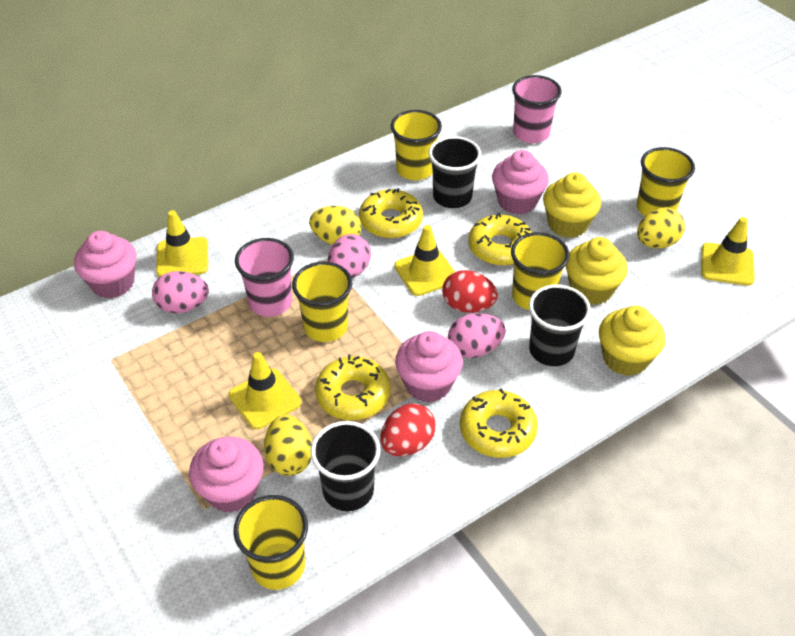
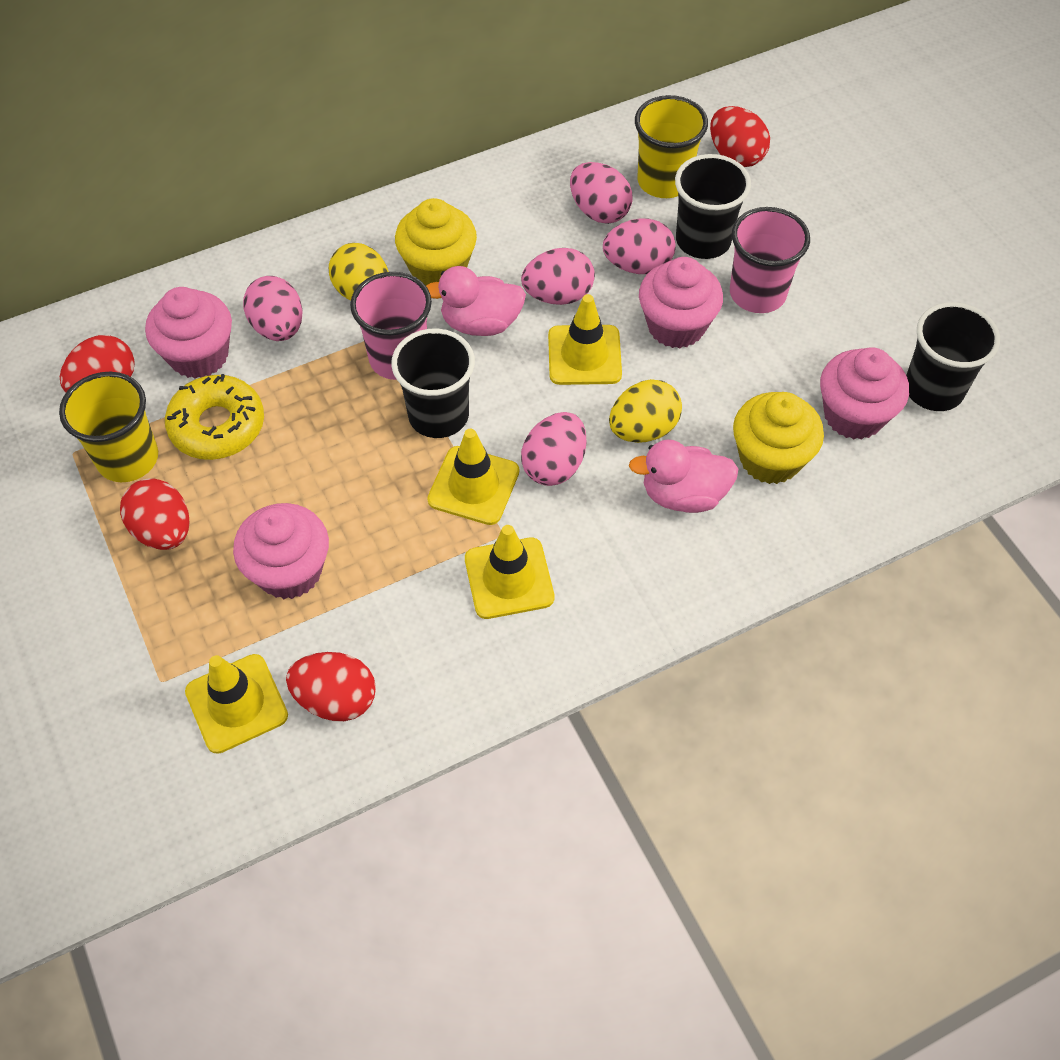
pink duck: none = 0 -> [426,266,526,336] [629,439,738,513] = 2
pink egg: [152,271,209,313] [328,234,371,278] [448,313,506,358] = 3 -> [243,276,303,341] [521,248,595,305] [521,412,586,486] [570,162,632,224] [603,218,676,274] = 5
red egg: [380,403,436,456] [442,270,498,313] = 2 -> [60,335,135,392] [120,478,189,550] [286,652,376,721] [710,106,770,167] = 4
yellow cup: [233,495,308,590] [292,262,352,342] [391,110,442,180] [511,232,570,310] [637,147,695,216] = 5 -> [59,372,158,482] [635,95,708,198] = 2
yellow cupcake: [543,173,601,238] [566,237,628,305] [599,306,666,376] = 3 -> [395,198,477,286] [733,392,824,484] = 2
yellow donut: [315,355,390,420] [359,188,423,238] [460,389,538,458] [468,213,532,266] = 4 -> [165,374,264,460] = 1
yellow egg: [264,415,312,476] [309,206,362,245] [637,207,685,248] = 3 -> [329,243,389,301] [609,379,682,443] = 2

